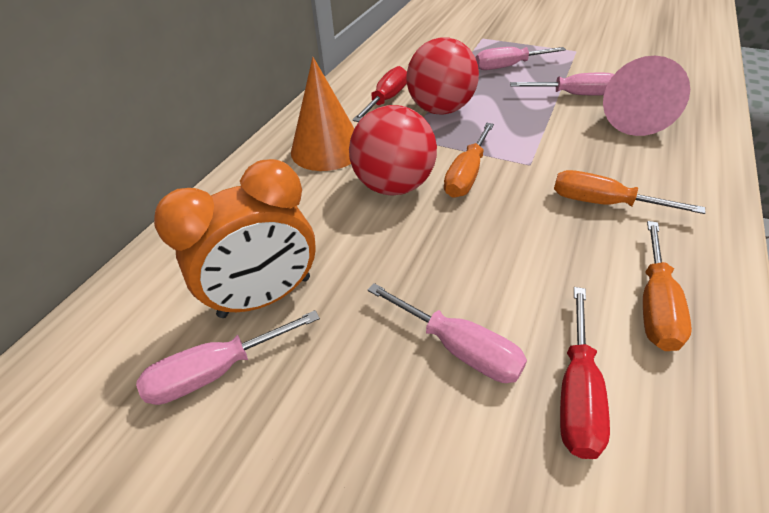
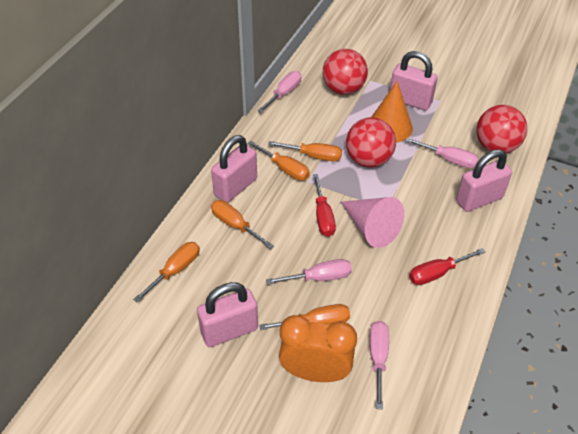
orange screwdriver: [444,123,494,198] [554,170,706,214] [643,221,692,351] = 3 -> [133,242,200,303] [211,200,274,249] [248,141,310,181] [259,304,350,330] [268,141,342,162] = 5
pink padlock: none = 0 -> [197,282,258,347] [211,135,257,203] [390,51,438,110] [456,149,512,212] = 4
red ball: [349,105,437,195] [407,37,479,115] = 2 -> [323,49,368,95] [346,117,396,168] [476,105,527,153] = 3

